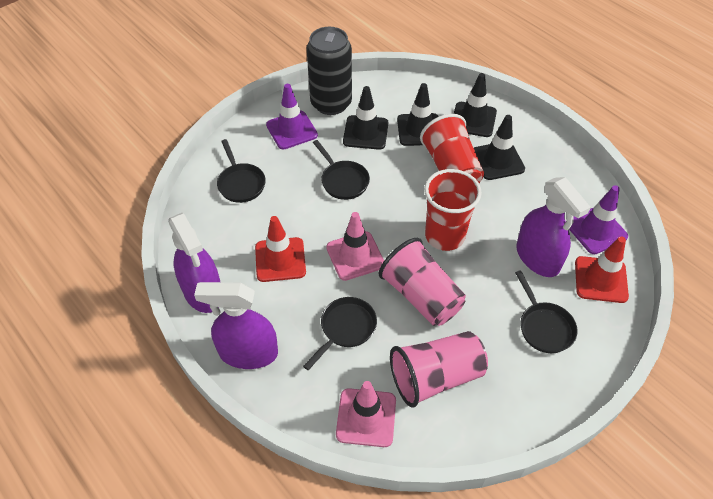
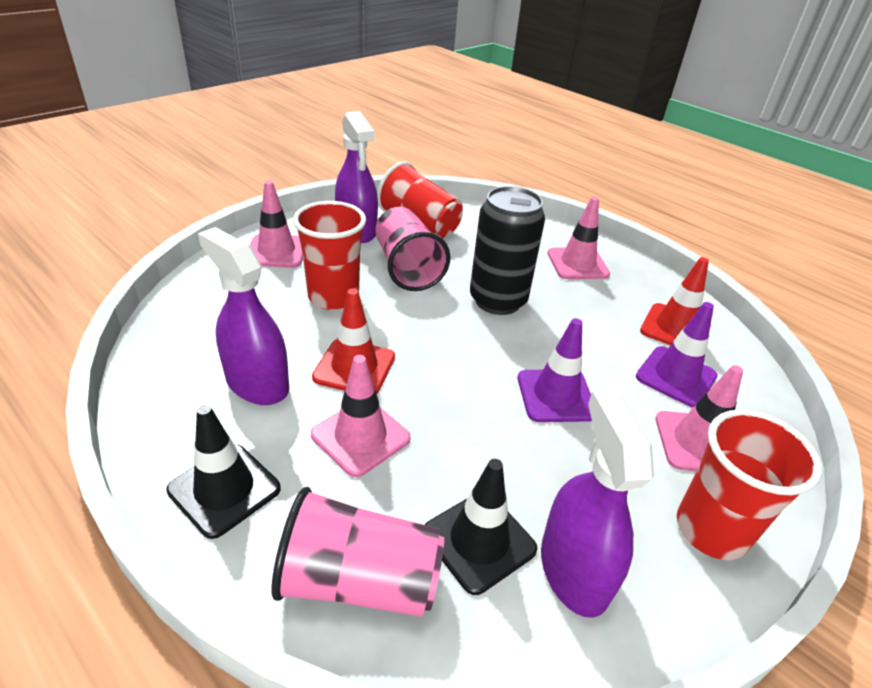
black pan: [217,139,266,203] [303,297,377,370] [313,140,370,200] [515,270,578,353] = 4 -> none = 0
black traffic cone: [343,86,388,150] [397,83,439,146] [454,73,497,137] [474,115,525,180] = 4 -> [166,405,281,539] [425,459,537,595] = 2
pink traffic cone: [326,212,384,281] [336,381,396,447] = 2 -> [250,181,303,268] [311,355,411,477] [547,197,610,279] [655,365,743,471] = 4
red cup: [420,114,484,183] [424,169,482,251] = 2 -> [293,201,366,310] [377,161,463,238] [677,409,822,560] = 3

